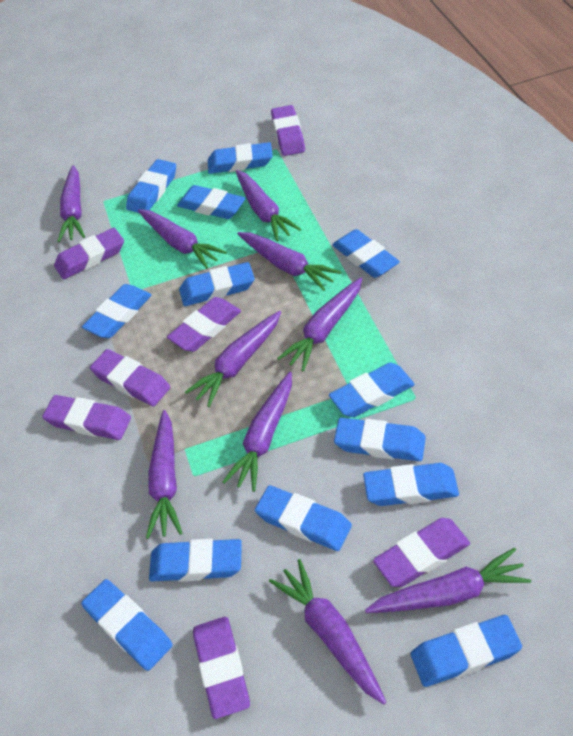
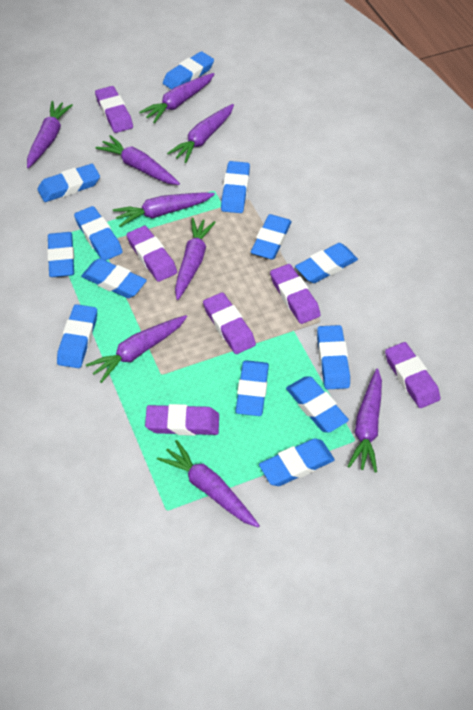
purple carrot: [57,165,85,242] [138,209,227,269] [146,410,182,539] [185,311,281,407] [222,372,292,492] [236,170,301,241] [237,232,341,291] [269,559,386,705] [277,278,362,372] [365,548,531,613] = 10 -> [27,101,73,168] [86,315,187,383] [96,135,180,185] [113,192,215,227] [139,73,214,123] [157,440,260,527] [167,104,234,163] [175,217,216,300] [347,368,382,473] = 9
purple eraser: [42,395,131,440] [54,228,124,280] [90,349,170,406] [167,297,241,352] [193,617,250,719] [271,105,305,156] [373,518,470,587] = 7 -> [95,86,133,133] [127,226,177,282] [145,404,219,436] [203,292,256,354] [270,264,321,324] [385,342,440,408] = 6

